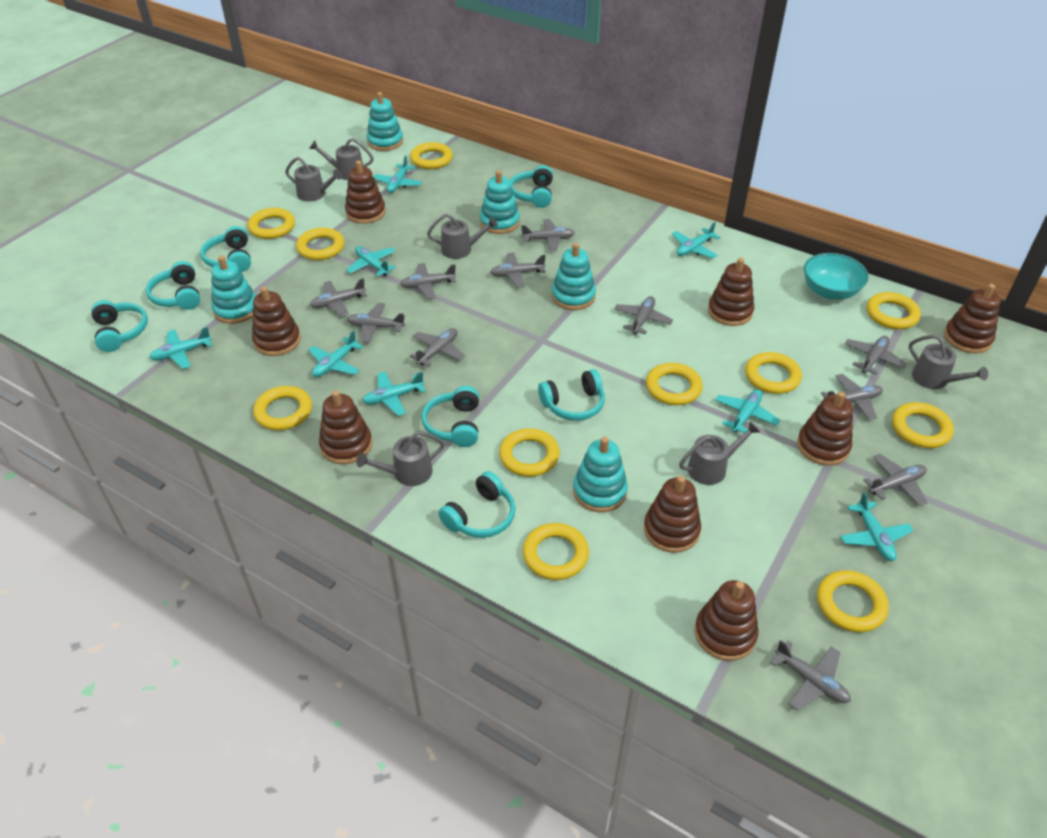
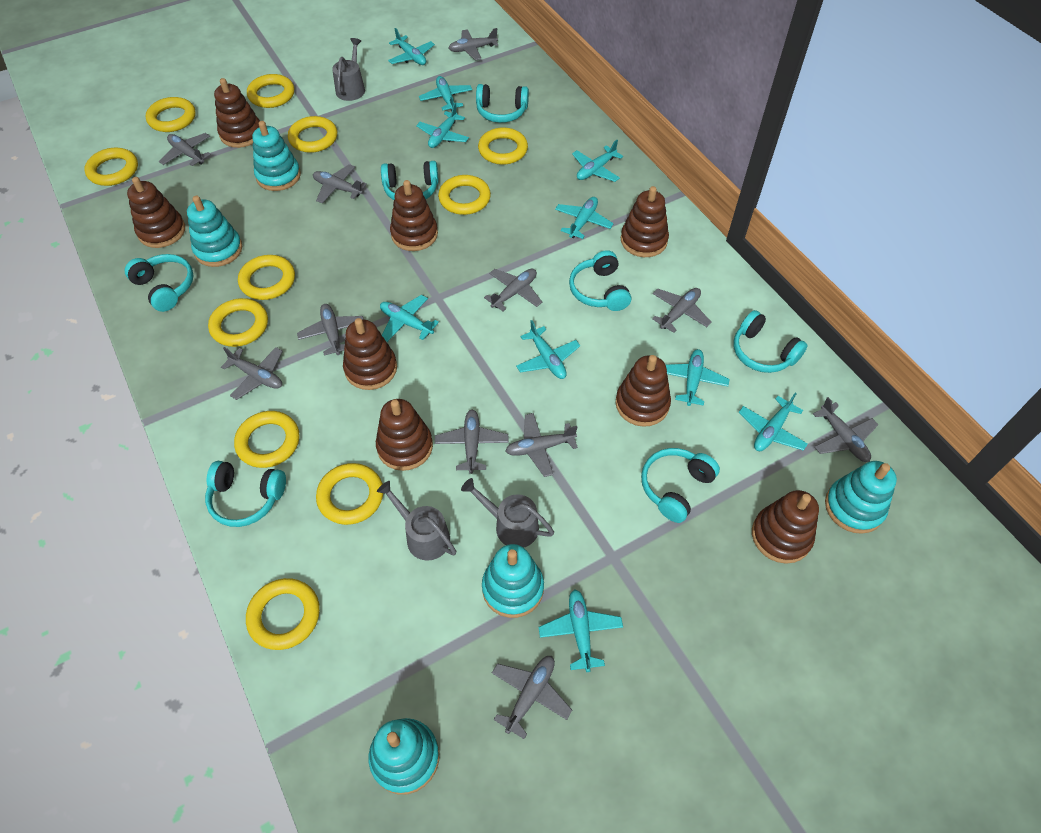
grey watering can: [285,157,342,202] [309,138,374,180] [356,431,445,486] [427,214,498,259] [679,422,760,485] [909,335,988,389] = 6 -> [332,38,365,101] [377,481,456,561] [461,478,554,548] = 3
turquoise bowl: [804,253,869,300] = 1 -> none = 0
turquoise plane: [149,327,212,369] [308,330,363,377] [346,246,396,277] [362,371,426,416] [374,155,422,193] [672,222,721,258] [715,390,780,433] [840,492,914,561] = 8 -> [380,295,439,342] [388,28,435,65] [416,103,469,148] [419,76,472,112] [516,320,580,379] [538,589,623,672] [555,197,614,239] [572,140,623,182] [666,349,730,406] [739,392,808,451] = 10

